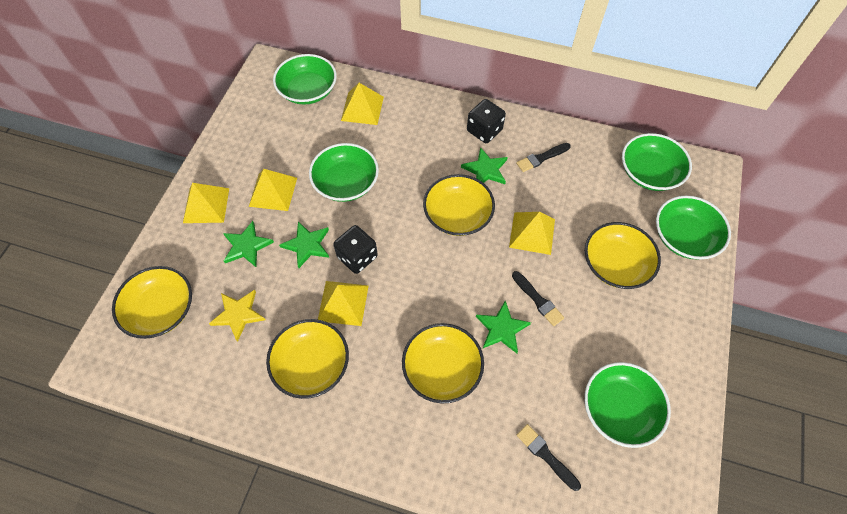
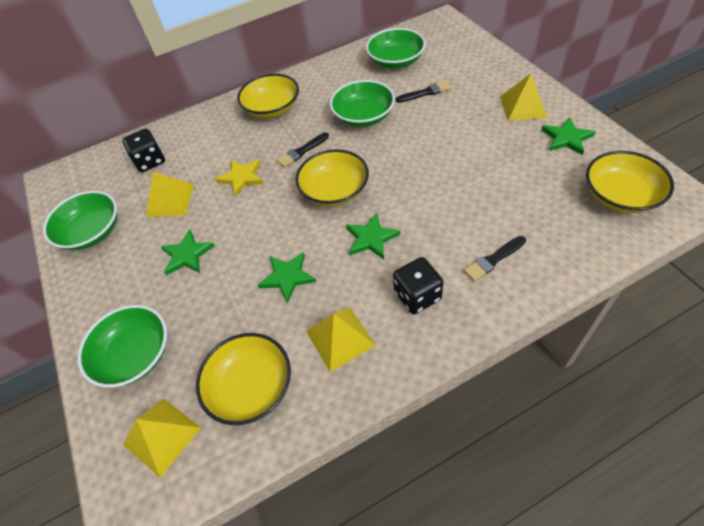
green bowl: [273,54,337,105] [309,143,379,202] [584,362,671,448] [622,133,692,191] [656,196,731,259] = 5 -> [43,191,117,250] [77,305,167,388] [330,80,395,127] [366,28,426,68] = 4
yellow bowl: [112,266,192,339] [266,319,349,399] [402,323,484,403] [423,174,495,236] [585,222,661,289] = 5 -> [196,333,291,425] [237,74,299,118] [295,149,369,206] [586,151,674,213] = 4
yellow pyramid: [183,183,229,223] [249,169,297,211] [318,281,368,326] [341,83,384,125] [509,212,555,255] = 5 -> [123,398,201,478] [146,172,194,217] [306,307,376,372] [500,74,548,121] = 4

